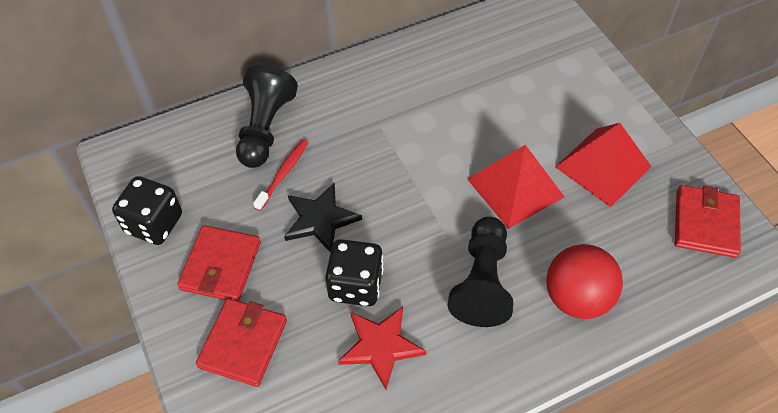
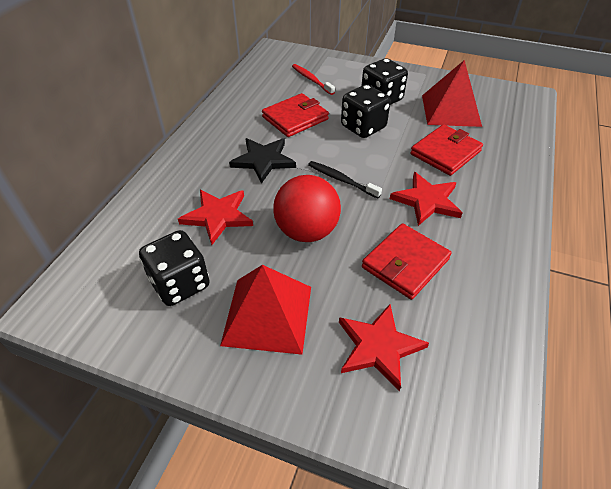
black dice: [112,176,182,245] [325,239,384,306] = 2 -> [139,230,210,306] [341,84,391,138] [362,58,408,105] = 3
black pawn: [236,65,298,168] [447,216,514,327] = 2 -> none = 0
black toothbrush: none = 0 -> [308,161,382,199] = 1
red star: [338,307,427,389] = 1 -> [178,190,253,245] [339,304,429,391] [390,172,462,226] = 3

